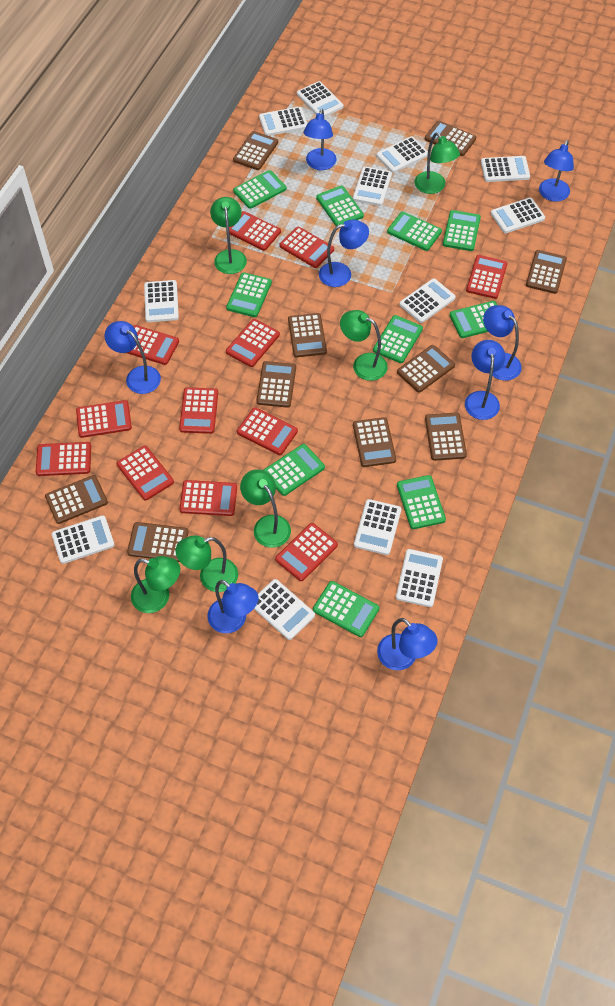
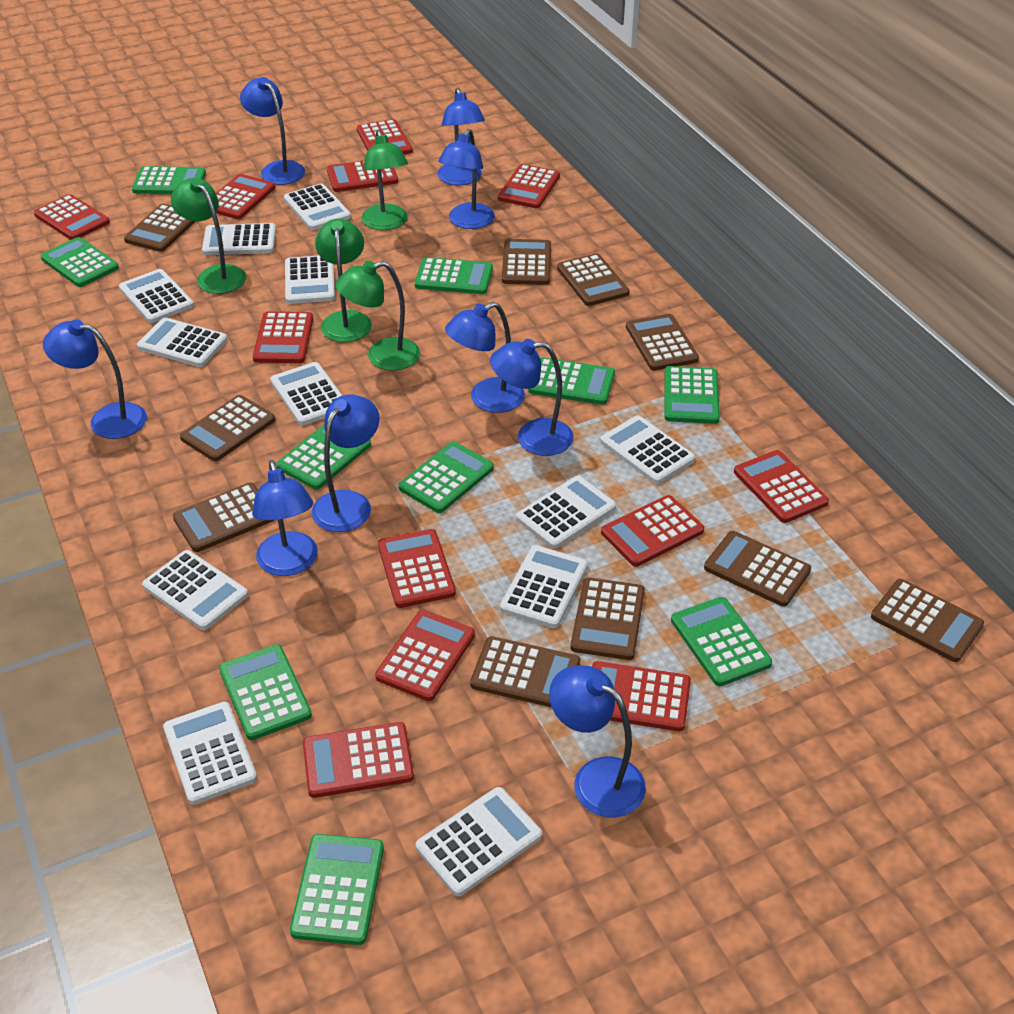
blue lamp: [104,321,161,394] [207,580,259,633] [303,109,337,170] [319,219,369,287] [377,618,437,670] [465,340,506,420] [483,305,522,381] [539,140,574,202] = 8 -> [43,320,147,439] [240,77,305,185] [252,460,318,576] [312,394,380,532] [438,88,485,186] [438,129,495,229] [445,302,525,413] [490,339,574,456] [549,666,646,817] = 9
green lamp: [131,556,180,613] [175,535,238,592] [210,197,247,274] [240,469,291,548] [340,310,388,381] [415,132,460,194] = 6 -> [171,178,246,294] [315,219,372,342] [335,261,420,371] [361,130,408,230] = 4

